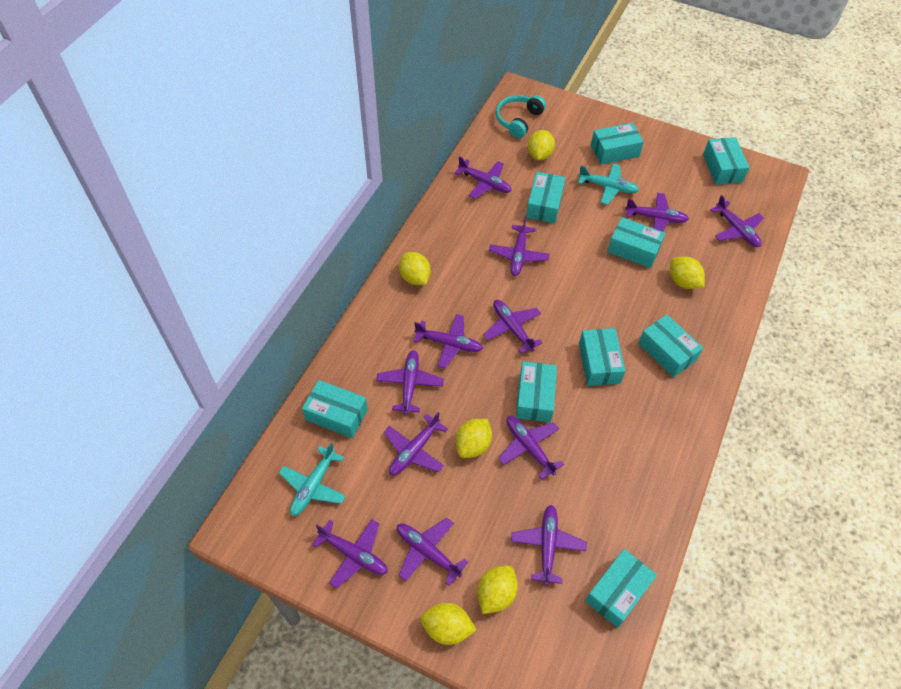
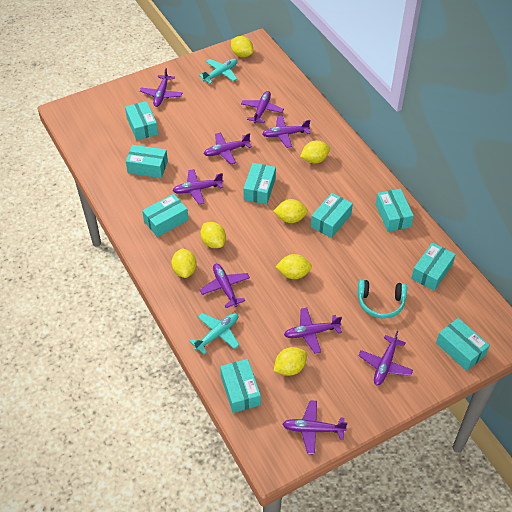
purple plane: [312,519,388,588] [376,350,444,415] [384,412,448,475] [397,518,468,586] [413,314,483,368] [455,156,512,199] [483,300,543,354] [489,216,549,276] [498,416,564,480] [511,505,587,586] [625,193,689,232] [710,195,764,247] = 12 -> [140,68,183,107] [173,169,223,204] [200,264,250,308] [204,132,252,164] [241,91,284,124] [262,116,311,148] [282,400,348,455] [284,308,342,353] [358,331,413,385] = 9
yellow lemon: [399,252,431,285] [420,603,477,645] [456,419,492,458] [477,565,518,614] [528,130,555,160] [670,256,705,289] = 6 -> [171,249,197,278] [200,222,226,248] [231,36,253,57] [273,199,308,223] [274,347,307,376] [275,254,312,279] [300,141,330,163] = 7

